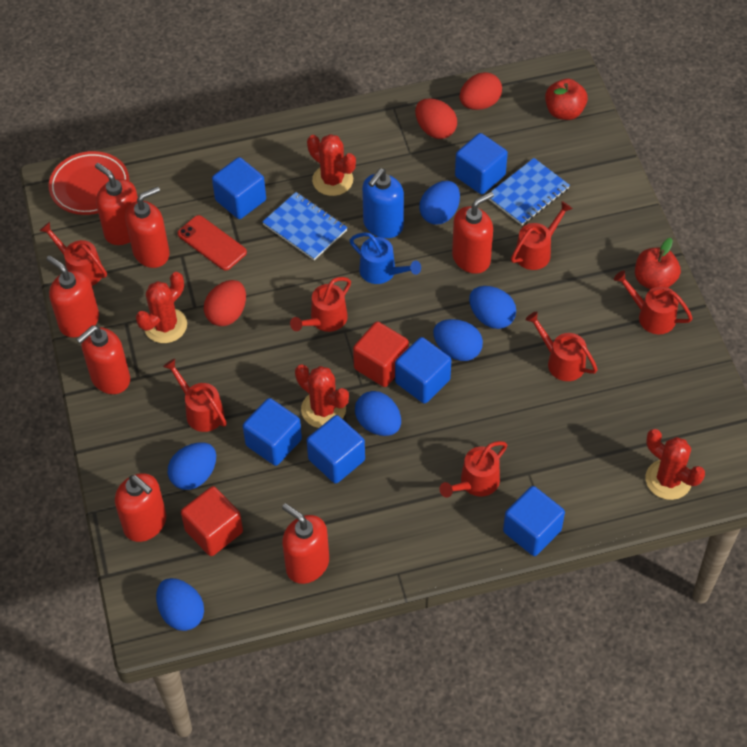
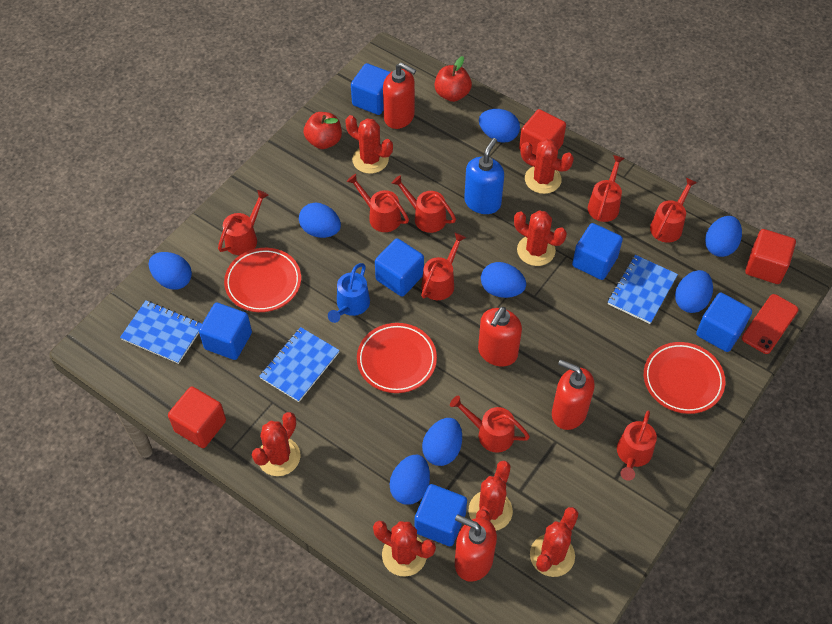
blue egg: [156,578,204,631] [168,442,216,490] [355,391,401,436] [419,181,460,224] [433,319,483,361] [469,286,516,329] = 6 -> [149,252,192,290] [299,202,341,238] [389,455,430,505] [422,418,462,466] [479,109,520,143] [481,262,526,298] [675,270,713,313] [705,216,742,257] = 8
blue notebook: [262,192,348,260] [489,158,570,225] = 2 -> [120,301,202,364] [259,327,340,402] [608,255,678,324] = 3
red cactus: [136,272,187,343] [295,364,349,428] [307,134,356,196] [646,429,705,500] = 4 -> [252,412,301,476] [345,115,393,174] [373,521,436,577] [469,461,513,531] [514,210,567,266] [521,139,574,194] [530,507,578,577] = 7
red cube: [181,486,243,556] [353,321,409,387] = 2 -> [168,386,226,448] [519,109,566,155] [745,229,796,284] = 3
red egg: [204,280,246,326] [415,98,457,139] [460,72,502,110] = 3 -> none = 0
red plate: [49,151,129,215] = 1 -> [224,248,301,312] [357,323,437,393] [644,342,725,414] = 3
red soap dispenser: [46,255,99,337] [76,326,130,394] [95,163,138,245] [115,473,167,542] [125,186,170,268] [282,503,329,584] [452,192,494,274] = 7 -> [383,62,416,129] [455,514,497,582] [478,307,522,367] [552,360,595,430] = 4
red watering can: [39,222,107,286] [163,359,227,432] [290,277,351,332] [439,441,507,498] [511,201,573,270] [525,311,598,381] [614,270,693,334] = 7 -> [218,190,269,255] [347,174,409,232] [391,175,456,233] [421,233,466,300] [450,395,530,453] [588,155,625,222] [617,411,657,481] [650,177,697,243] = 8

